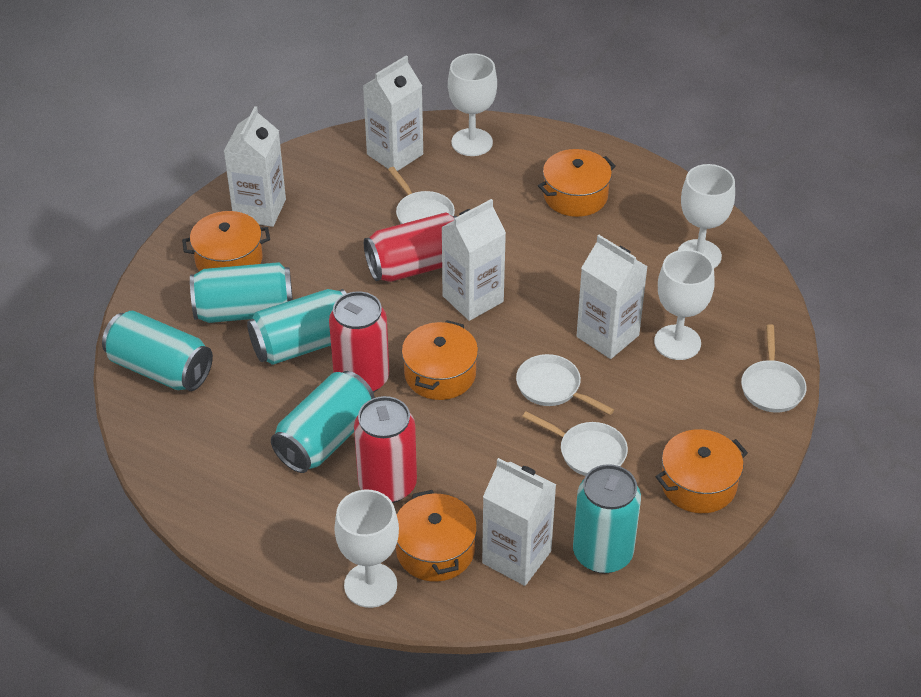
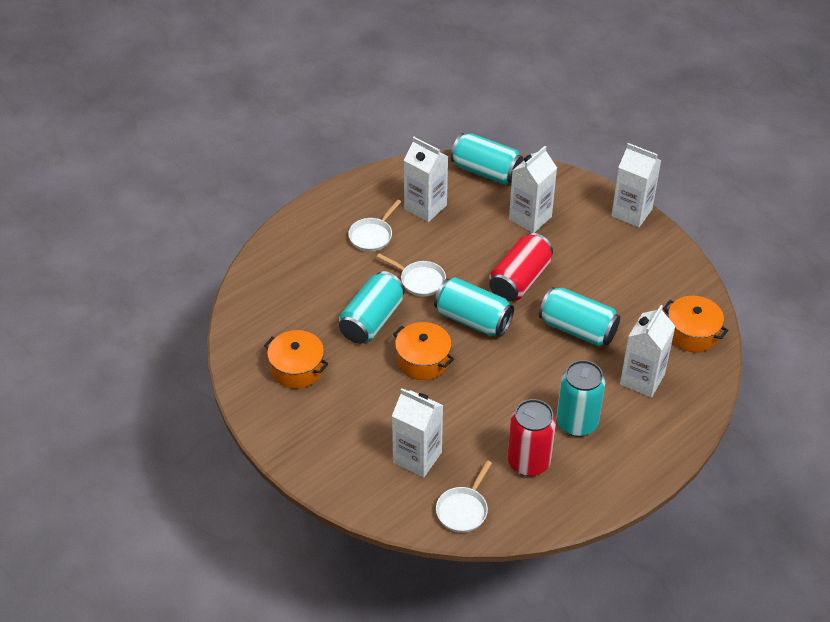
orange pot: [182,211,270,271] [396,490,477,582] [402,320,478,400] [538,149,616,217] [655,429,748,513] = 5 -> [264,330,328,389] [393,322,454,380] [663,296,729,352] = 3
red can: [329,291,389,393] [354,396,417,503] [364,212,458,282] = 3 -> [489,233,553,302] [508,399,556,476] = 2
white goblet: [334,490,399,608] [448,53,497,156] [654,249,715,360] [677,164,735,268] = 4 -> none = 0
white pan: [388,167,455,224] [516,354,614,415] [522,411,628,476] [741,324,807,412] = 4 -> [348,200,401,252] [377,253,446,297] [436,460,492,533] = 3

